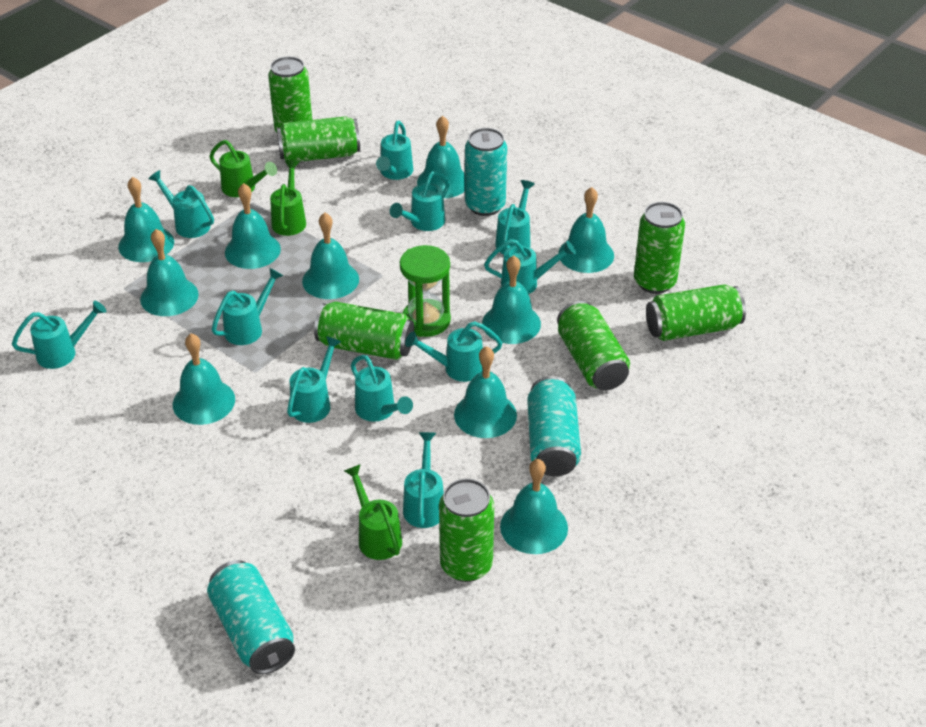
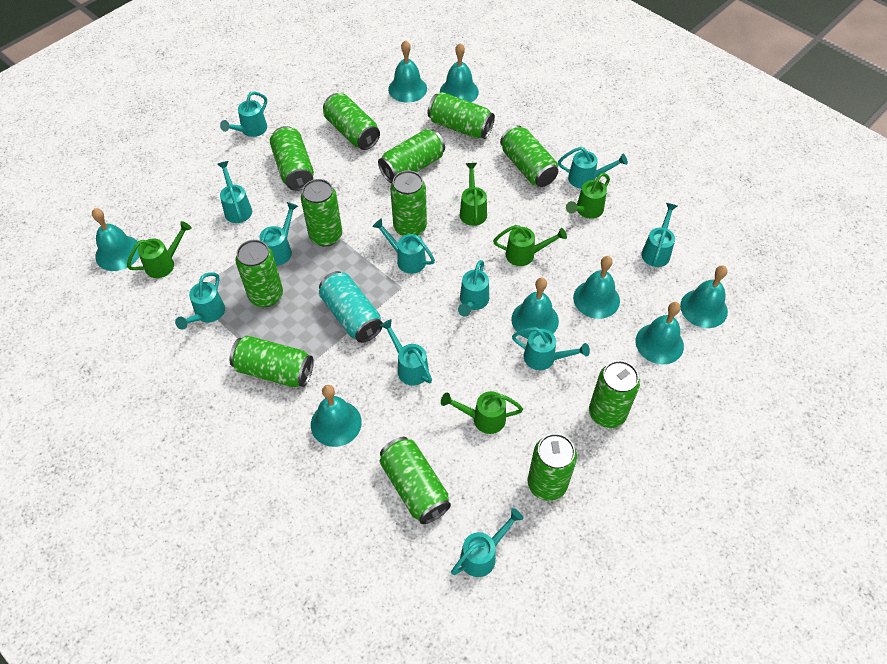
green can: [268,56,312,133] [277,116,360,162] [314,302,414,360] [439,479,494,582] [557,301,630,391] [634,202,685,294] [646,284,746,341] = 7 -> [229,335,314,387] [235,240,283,307] [270,126,314,191] [301,179,342,247] [323,93,380,150] [378,129,445,183] [380,437,451,524] [390,170,427,236] [427,92,495,139] [500,125,558,187] [528,433,577,501] [589,360,640,428] = 12
green hourglass: [400,245,451,337] = 1 -> none = 0
green watering can: [209,140,277,197] [270,160,306,236] [344,464,402,560] = 3 -> [127,221,192,278] [441,391,523,434] [460,163,487,226] [493,225,567,266] [566,173,610,219] = 5
turquoise bell: [118,177,174,262] [140,229,199,316] [173,333,235,425] [225,183,281,269] [302,212,359,299] [417,116,465,198] [454,346,517,438] [482,255,541,344] [500,459,568,554] [558,187,614,273] = 10 -> [92,208,140,271] [311,385,362,447] [388,40,427,103] [440,43,479,102] [512,278,559,339] [573,256,620,319] [635,302,684,364] [680,265,728,328] = 8
turquoise can: [207,560,295,674] [465,128,507,216] [527,376,581,476] = 3 -> [319,271,382,343] = 1

